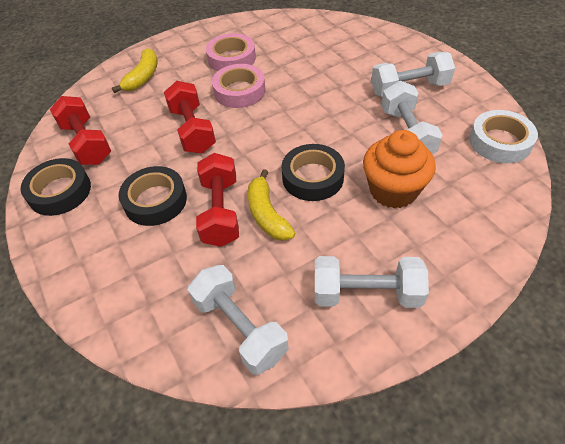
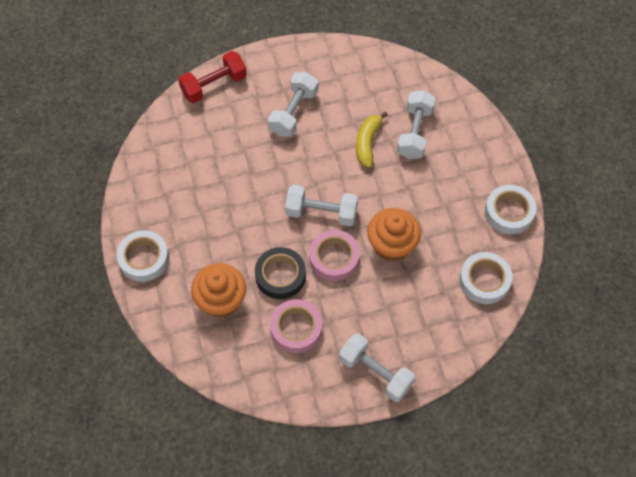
black tape: [21,158,91,216] [119,166,187,226] [282,144,345,201] = 3 -> [255,247,306,299] = 1
orange cupcake: [363,130,436,209] = 1 -> [191,263,246,318] [367,208,421,262] = 2
red dumbbell: [50,96,111,165] [164,81,216,153] [196,153,239,247] = 3 -> [178,51,247,103] = 1
white tape: [469,110,538,163] = 1 -> [117,230,169,282] [459,252,512,304] [485,185,536,234] = 3
yellow banana: [112,48,158,93] [248,169,295,241] = 2 -> [356,112,388,168] = 1

